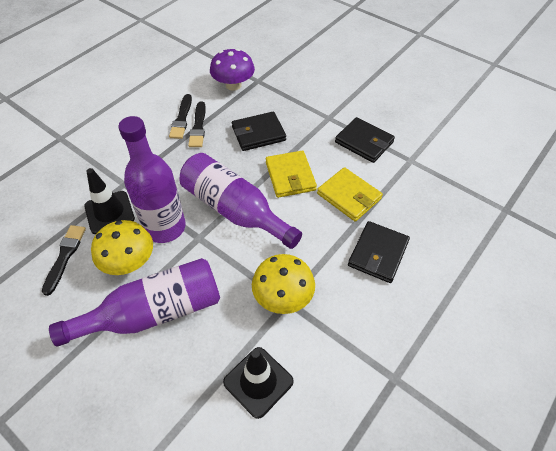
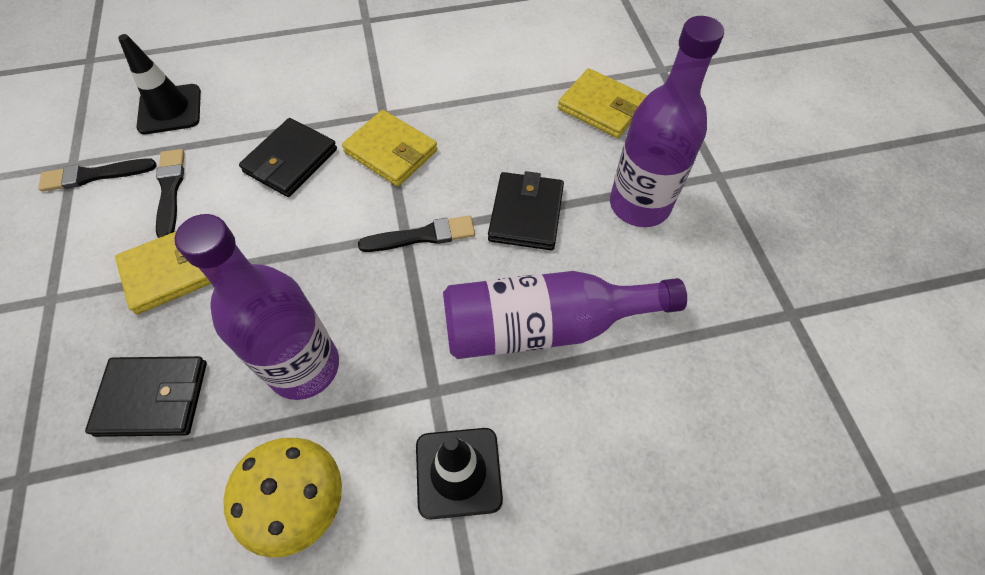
purple mushroom: [210,49,255,91] = 1 -> none = 0
yellow mushroom: [91,220,153,275] [252,254,315,314] = 2 -> [223,438,342,558] = 1
yellow wallet: [266,150,317,198] [317,167,383,222] = 2 -> [115,231,211,314] [342,110,438,186] [558,68,647,138] = 3

